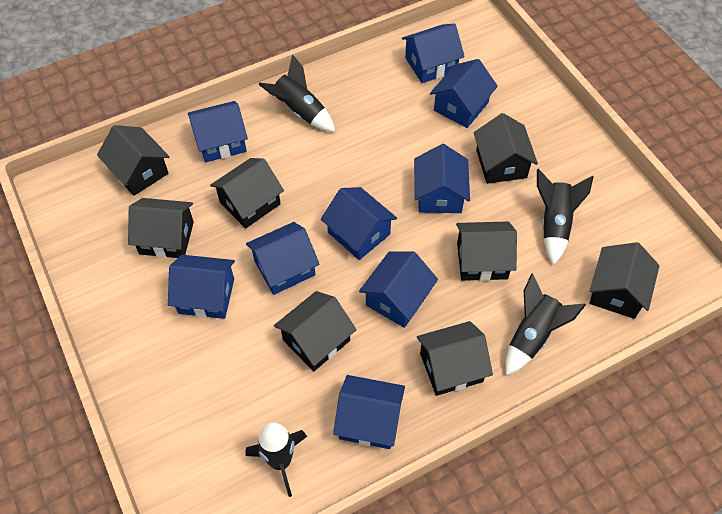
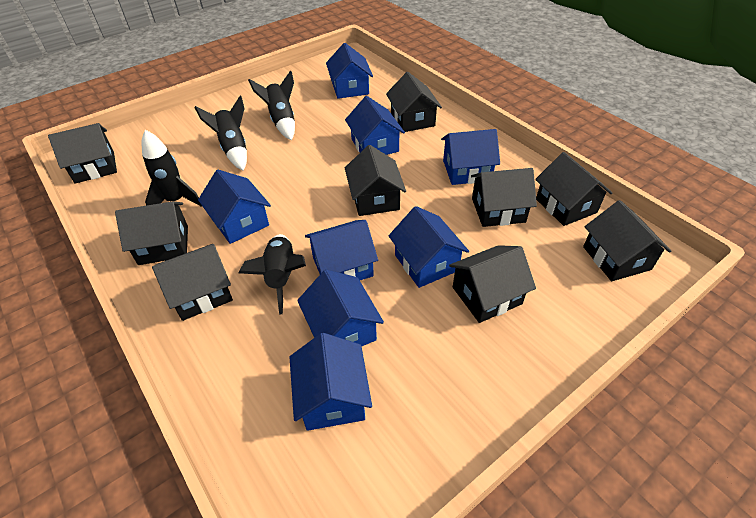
black house: [97,125,169,196] [128,198,194,258] [210,158,284,229] [274,291,357,371] [417,321,493,396] [456,221,517,281] [473,113,538,184] [589,242,660,319] = 8 -> [48,123,117,184] [115,201,188,265] [152,244,233,321] [345,145,406,216] [386,72,442,132] [449,245,536,323] [471,168,537,227] [535,152,612,226] [583,200,671,281] = 9
blue house: [168,255,235,319] [188,101,248,163] [246,222,319,295] [321,187,397,260] [333,375,405,449] [359,251,438,328] [402,23,465,83] [414,144,470,213] [430,59,498,128] = 9 -> [198,170,271,244] [289,333,372,431] [297,270,384,346] [305,220,378,280] [326,43,373,99] [345,96,405,155] [388,206,469,288] [441,129,500,185] = 8

